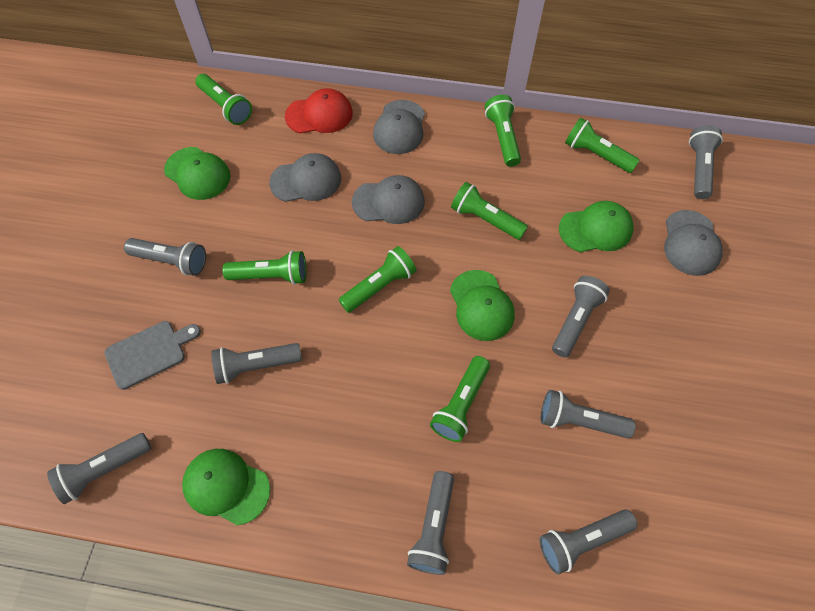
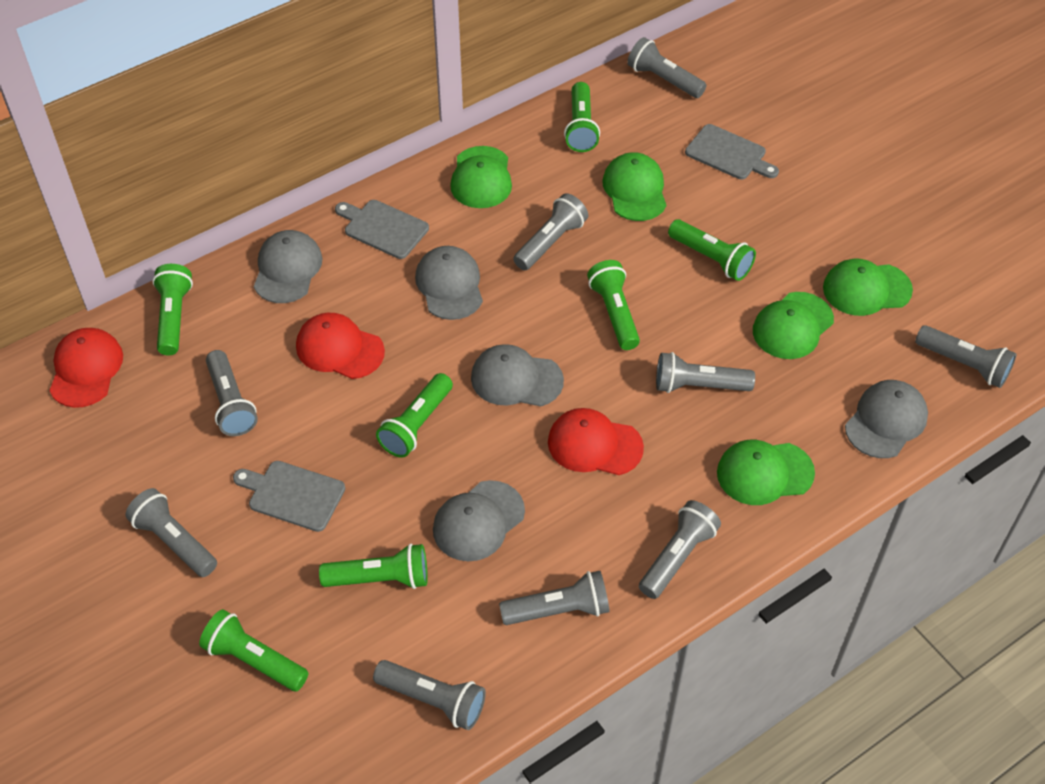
green cap: [164,147,230,200] [182,449,270,525] [450,270,515,341] [559,201,634,252] = 4 -> [450,146,512,208] [602,152,666,221] [717,440,815,505] [753,292,834,359] [823,259,913,316] = 5
grey cap: [269,153,341,202] [352,175,425,224] [373,100,425,154] [664,210,723,276] = 4 -> [254,230,323,303] [415,246,483,320] [433,480,525,561] [471,344,564,406] [845,380,928,458] = 5
grey cutting board: [104,321,201,390] = 1 -> [233,461,345,532] [335,200,429,259] [685,124,779,180] = 3
grey flashlight: [47,433,151,504] [124,238,206,276] [211,343,302,384] [407,471,454,575] [539,509,637,575] [541,390,636,438] [552,276,610,357] [689,125,723,199] = 8 -> [125,488,217,577] [206,350,258,436] [373,660,486,730] [499,571,610,625] [513,193,588,270] [627,37,707,98] [639,500,721,599] [656,352,755,393] [915,325,1016,388] = 9
red cap: [285,88,353,133] = 1 -> [49,328,123,408] [296,313,385,379] [548,408,644,475] = 3

